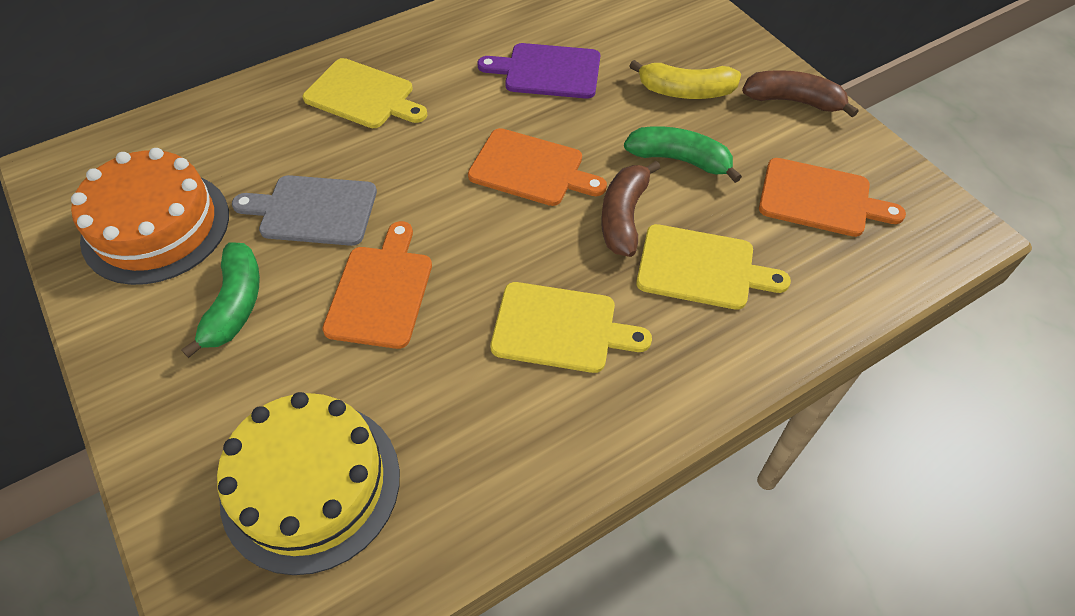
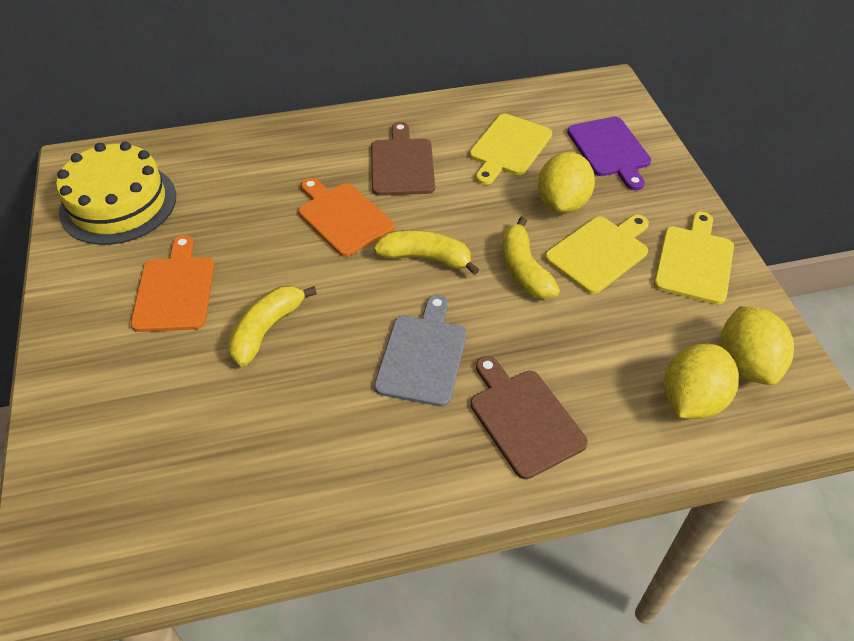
brown banana: [601,161,660,257] [742,70,859,117] = 2 -> none = 0
brown cutting board: none = 0 -> [371,122,435,196] [470,356,588,479] = 2
green banana: [181,242,260,358] [624,126,742,183] = 2 -> none = 0
orange cake: [71,148,229,285] = 1 -> none = 0
orange cutting board: [322,221,432,349] [468,128,607,206] [759,158,906,237] = 3 -> [131,235,214,332] [298,178,395,257] = 2
yellow banana: [629,60,741,99] = 1 -> [228,286,317,367] [374,230,480,275] [502,216,560,299] = 3
yellow lemon: none = 0 -> [538,152,595,213] [664,343,739,419] [721,306,794,385] = 3

